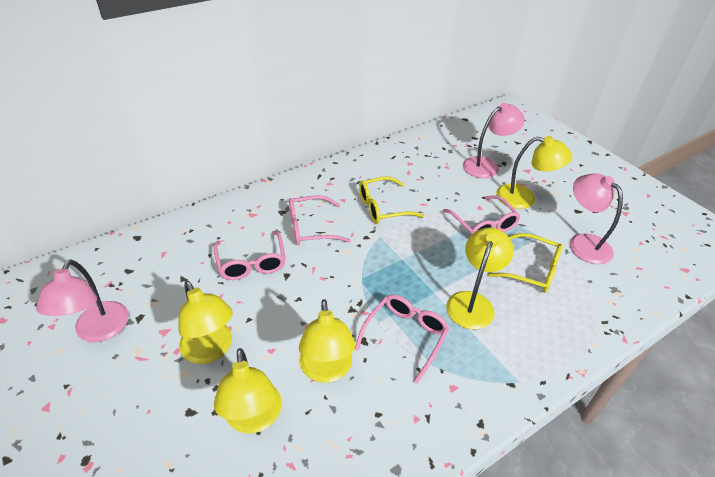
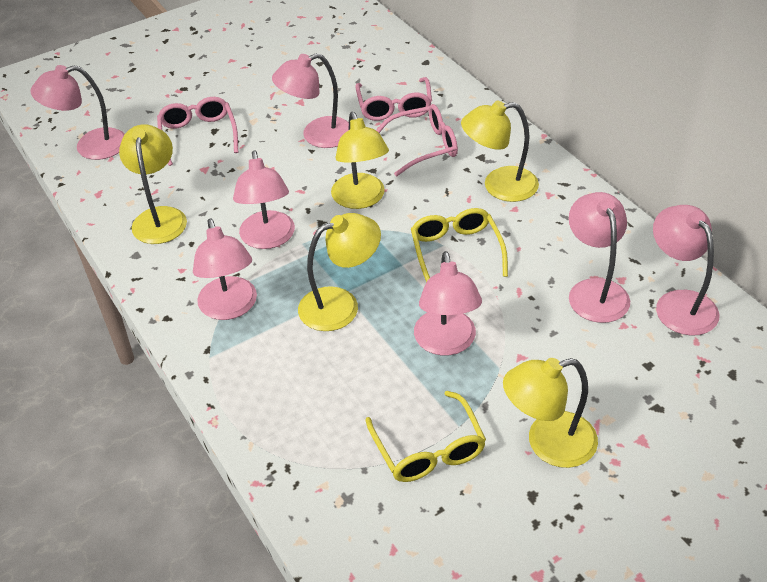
pink glasses: [213,231,286,280] [289,196,351,245] [355,294,449,383] [443,195,520,236] = 4 -> [157,97,238,166] [355,77,432,121] [376,104,458,176] = 3
pink lamp: [36,259,129,342] [463,103,525,178] [570,173,623,264] = 3 -> [31,65,125,160] [193,218,257,320] [233,150,295,249] [272,53,349,148] [414,251,482,355] [569,192,630,323] [653,205,719,336] = 7

